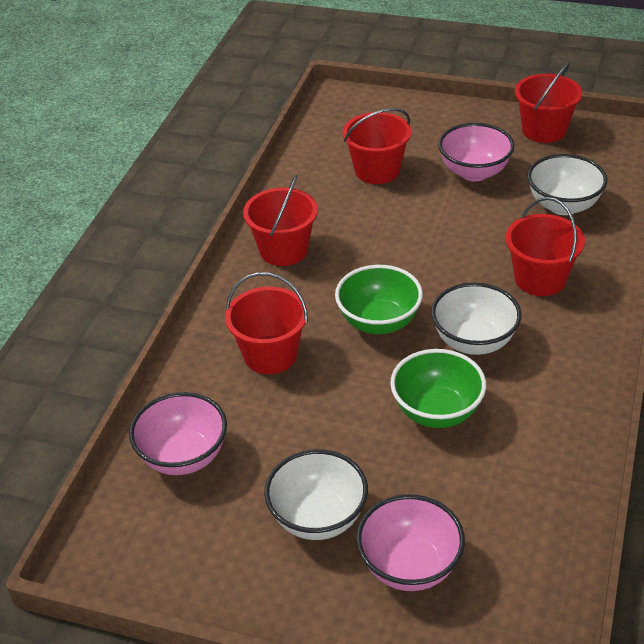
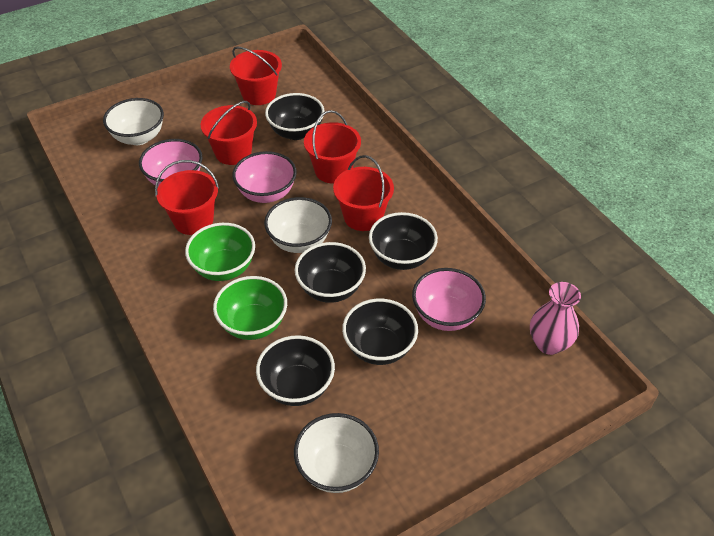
black bowl: none = 0 -> [256,335,335,406] [265,93,325,140] [295,242,366,303] [342,299,418,365] [369,212,438,270] = 5
pink vase: none = 0 -> [530,282,581,355] = 1

